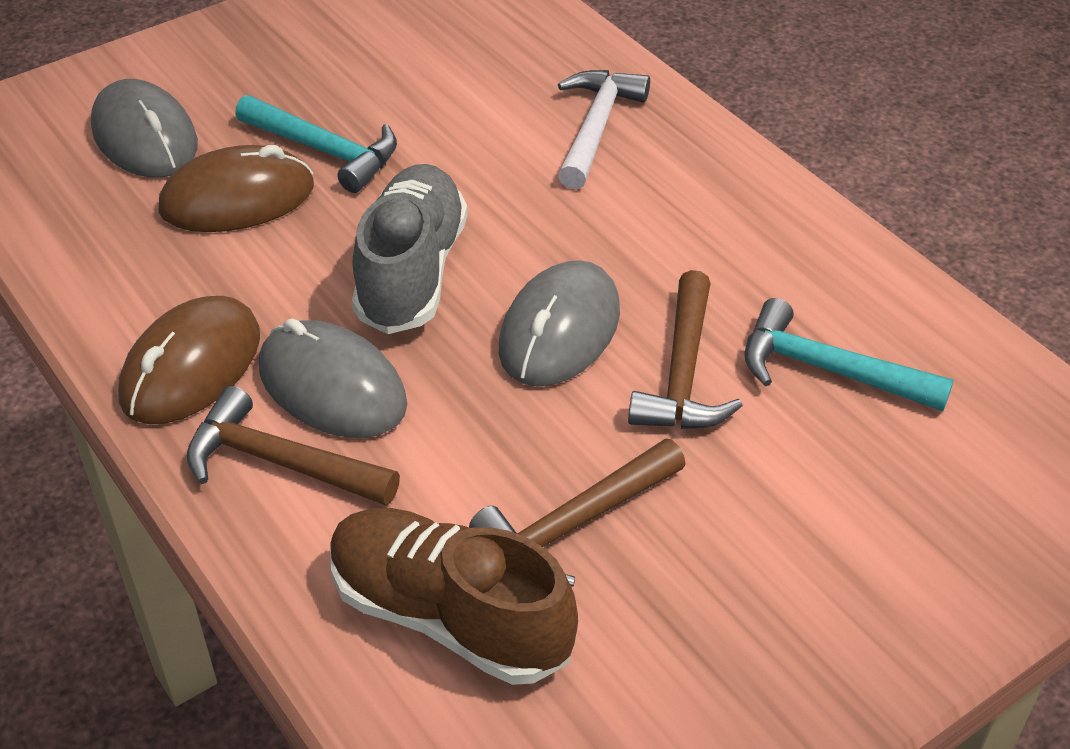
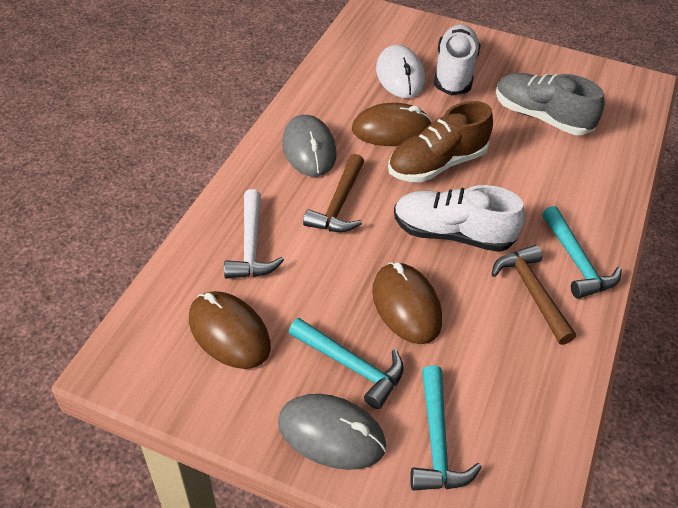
brown hammer: [186,386,400,506] [469,438,686,587] [628,270,743,429] = 3 -> [303,154,364,232] [491,245,576,345] = 2
brown mouse: [118,296,260,424] [158,145,314,232] = 2 -> [189,291,271,369] [352,103,432,146] [372,262,442,344] = 3
grey mouse: [91,79,198,178] [259,318,407,438] [499,260,620,386] = 3 -> [278,394,386,470] [282,115,336,177] = 2
turquoise hammer: [235,95,397,193] [744,298,954,411] = 2 -> [288,318,404,409] [410,365,482,491] [542,206,622,299] = 3
white mouse: none = 0 -> [376,45,425,98] = 1
white shoe: none = 0 -> [394,185,525,252] [434,25,481,95] = 2

